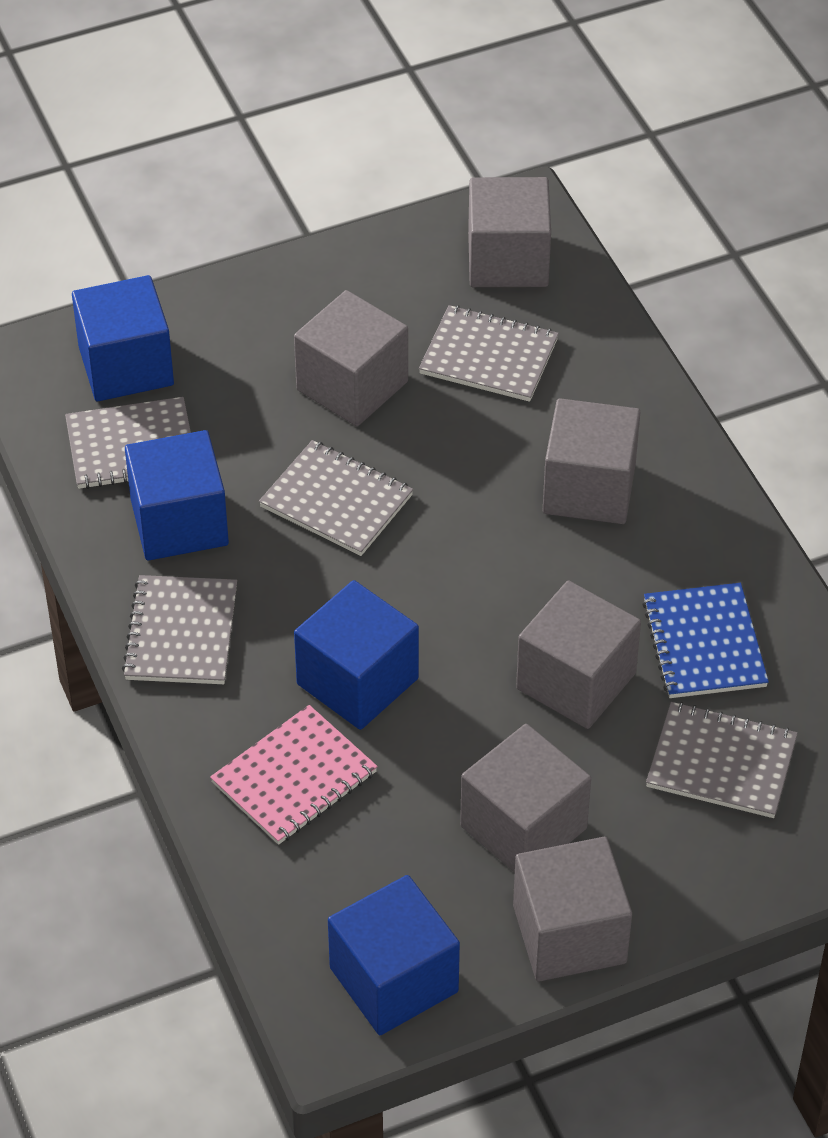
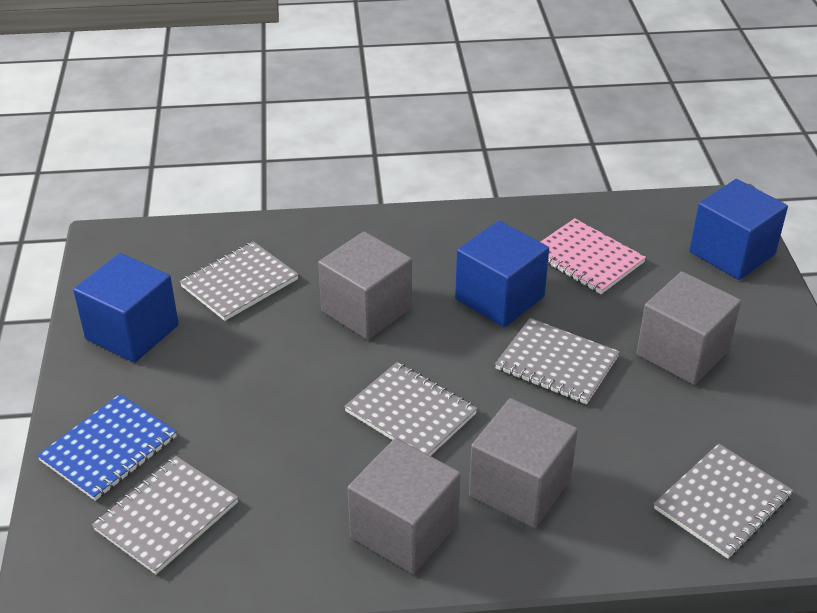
blue cube: [72,275,174,401] [125,430,229,561] [294,580,419,730] [328,875,460,1035] = 4 -> [73,253,179,363] [455,221,549,327] [689,179,788,280] = 3
grey cube: [294,290,408,426] [460,724,591,873] [468,177,551,287] [513,837,632,982] [516,581,641,729] [543,398,640,524] = 6 -> [318,232,412,340] [348,438,460,574] [469,398,578,528] [636,271,741,385] = 4

